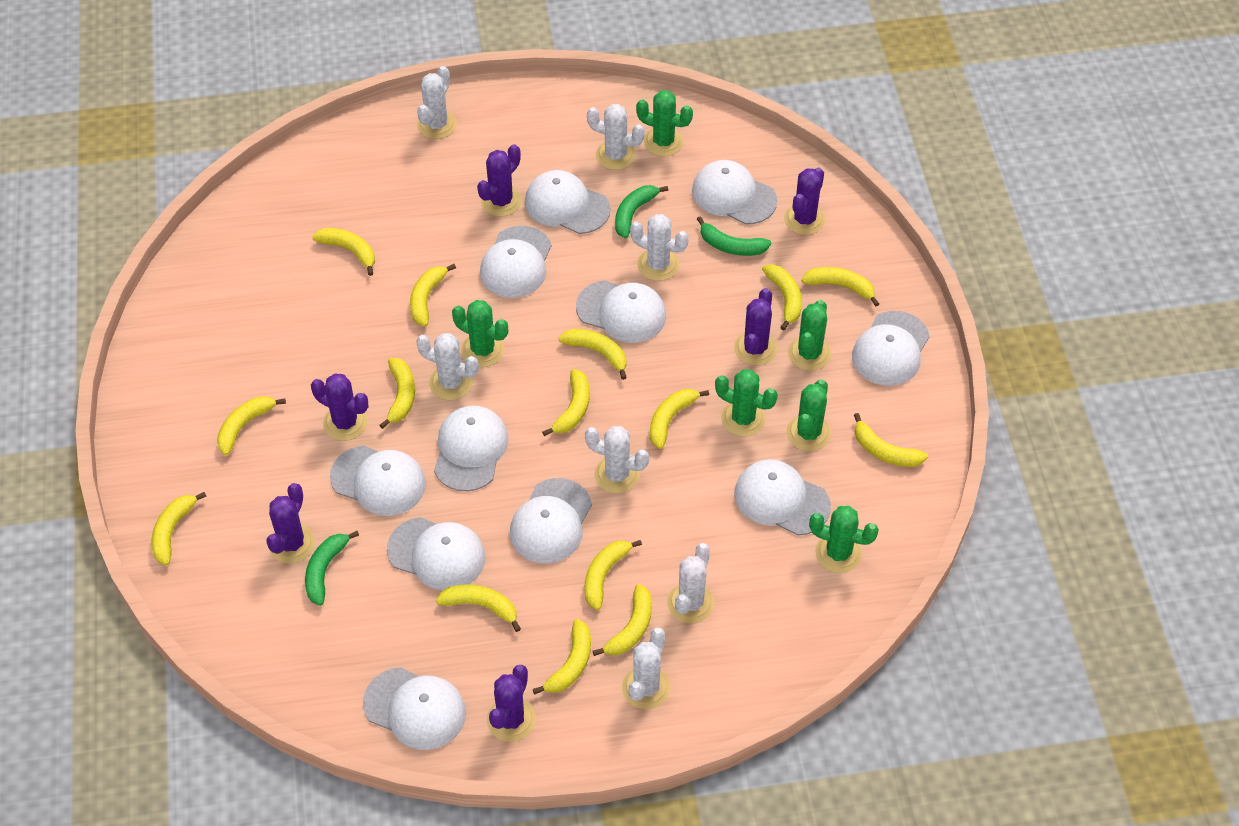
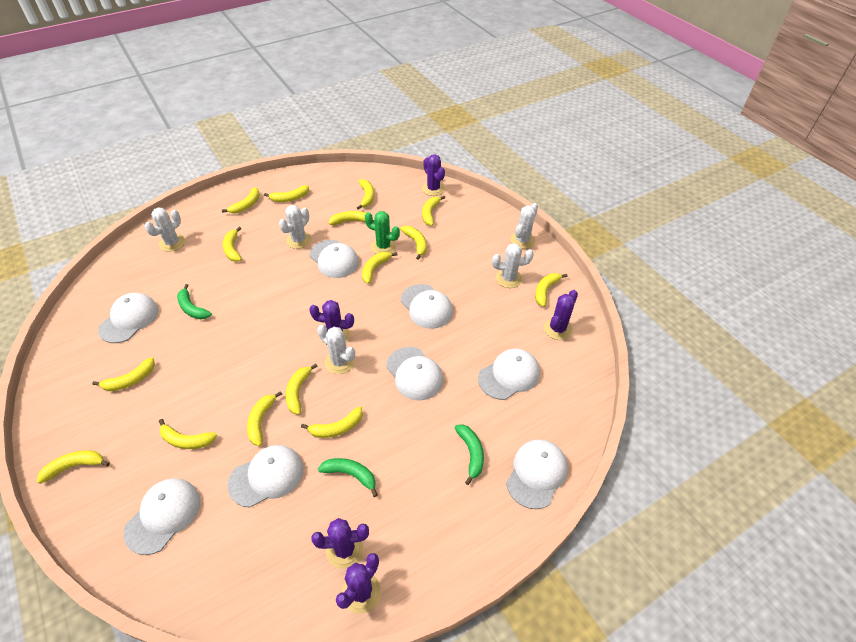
green cactus: [452,300,508,367] [636,90,693,156] [715,369,778,437] [786,379,831,451] [788,300,831,371] [809,506,879,573] = 6 -> [365,211,400,254] = 1
purple cactus: [266,483,315,563] [311,373,368,441] [477,144,522,216] [487,665,536,742] [734,288,777,366] [784,168,825,235] = 6 -> [309,300,354,345] [311,518,369,569] [336,553,381,614] [422,154,445,196] [544,290,578,340] = 5
white cactus: [416,333,479,400] [417,66,457,139] [585,426,649,493] [587,104,645,170] [622,627,671,709] [630,214,689,281] [667,543,715,623] = 7 -> [145,207,185,252] [279,205,312,249] [317,325,355,374] [492,243,534,288] [510,203,538,249] = 5
white cap: [330,445,426,516] [363,667,466,750] [387,517,485,591] [434,406,508,491] [480,226,551,298] [510,478,592,563] [525,170,610,234] [576,280,666,343] [692,160,777,225] [734,459,831,536] [852,311,930,386] = 11 -> [98,293,158,343] [123,479,200,555] [227,445,303,507] [310,240,359,278] [386,347,443,400] [401,284,453,329] [478,349,540,400] [506,439,568,509] = 8

